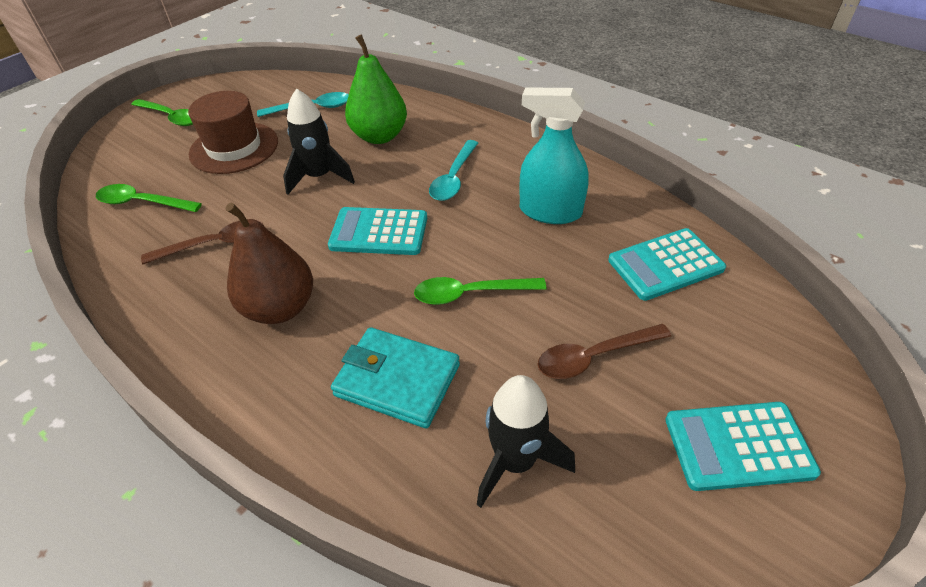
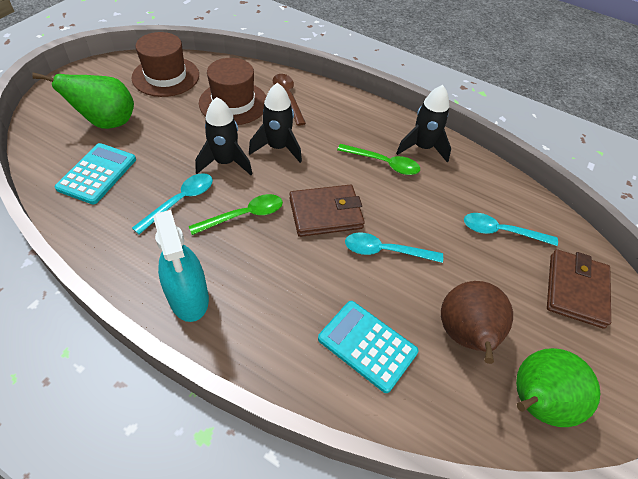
black rocket: [283,88,355,195] [477,375,575,508] = 2 -> [195,97,252,175] [249,83,302,163] [396,85,451,163] = 3
brown hat: [188,91,278,174] = 1 -> [131,32,199,97] [199,58,266,125] = 2
brown spoon: [141,220,263,264] [537,324,671,379] = 2 -> [273,74,306,126] = 1
brown wallet: none = 0 -> [289,185,365,237] [547,249,611,329] = 2
green pear: [345,35,407,144] = 1 -> [32,73,134,129] [516,348,600,427] = 2
green spoon: [96,184,202,212] [131,99,193,126] [414,277,546,305] = 3 -> [189,194,283,235] [337,144,420,175] = 2
turquoise calculator: [328,207,427,255] [608,228,726,301] [665,402,821,491] = 3 -> [55,143,136,204] [318,301,419,393] = 2
turquoise spoon: [257,92,349,117] [429,140,478,201] = 2 -> [132,173,213,234] [345,232,443,263] [464,213,558,246] = 3
turquoise wallet: [331,327,460,428] = 1 -> none = 0

